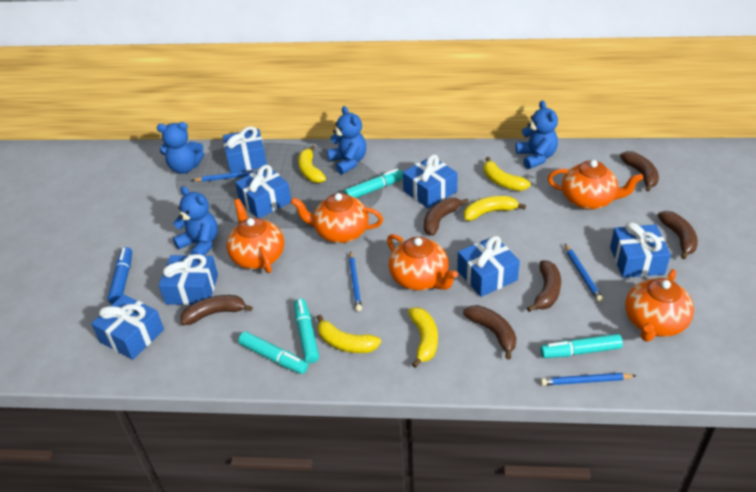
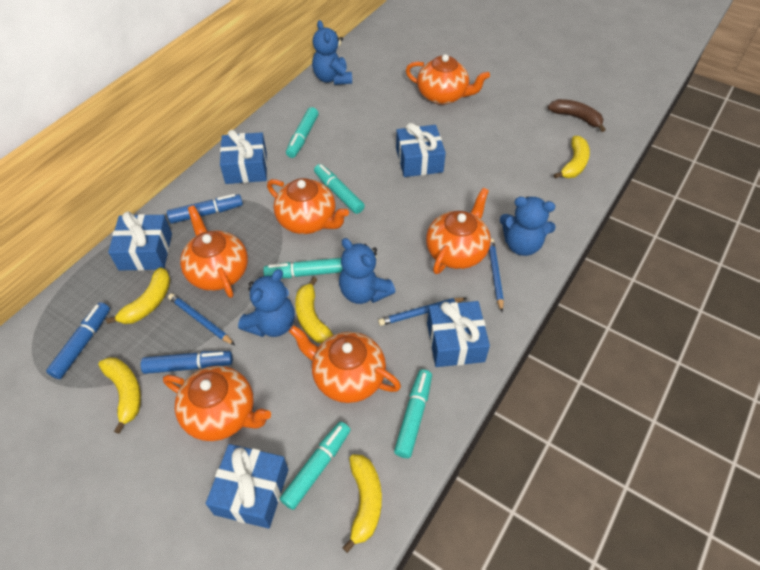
blue gift: [91,294,164,360] [159,254,218,305] [223,126,267,173] [235,165,291,218] [403,154,458,209] [457,236,520,297] [610,222,671,278] = 7 -> [108,211,172,271] [206,444,288,529] [220,130,267,184] [396,123,446,177] [427,301,490,367] = 5
blue marker: [107,247,132,304] = 1 -> [46,302,110,379] [141,351,233,374] [167,194,243,224] = 3
blue pencil: [192,170,258,182] [349,251,362,311] [541,373,637,385] [565,244,603,302] = 4 -> [168,293,235,345] [378,298,466,326] [489,238,504,312] = 3
brown banana: [180,295,253,325] [424,198,469,236] [463,305,517,360] [527,260,561,312] [620,151,659,192] [658,211,698,259] = 6 -> [548,99,606,132] = 1
orange teapot: [226,199,284,273] [291,193,383,243] [387,234,458,291] [548,160,643,210] [625,269,694,342] = 5 -> [163,366,271,441] [180,206,248,298] [267,178,349,234] [289,325,401,403] [406,54,490,105] [426,188,491,274] = 6
turquoise marker: [238,331,308,374] [294,298,319,363] [344,169,403,198] [540,334,623,358] = 4 -> [263,258,343,278] [280,422,351,510] [286,107,319,158] [314,164,365,214] [394,369,432,458] = 5

